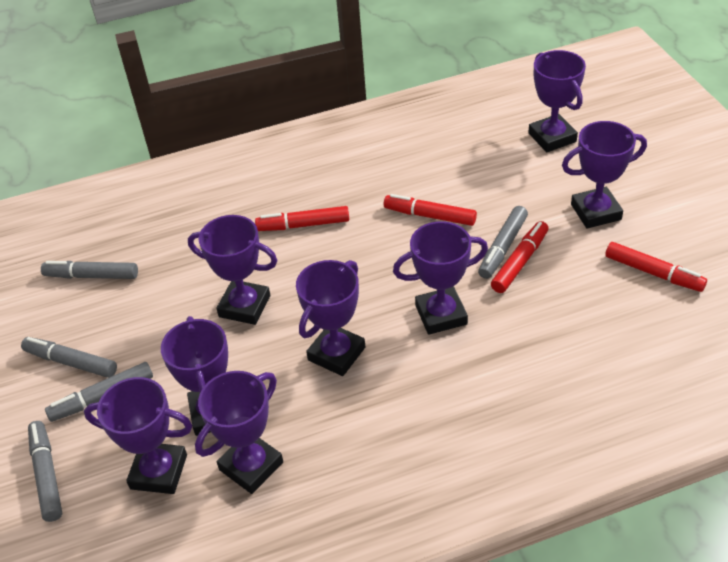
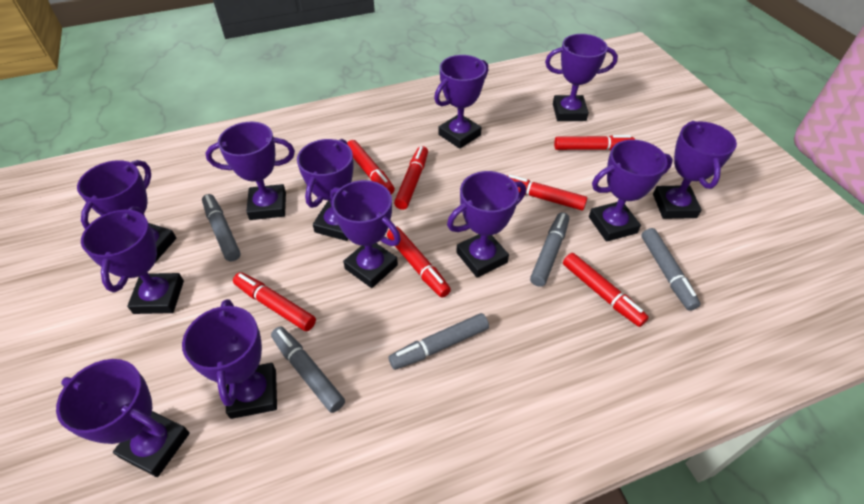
purple trophy: [84,377,192,494] [161,316,228,436] [188,215,278,325] [195,371,283,494] [296,260,365,376] [393,221,488,335] [528,50,586,152] [562,121,647,228] = 8 -> [56,359,190,477] [77,160,176,264] [81,206,184,314] [182,299,277,419] [205,122,295,220] [297,139,354,241] [330,180,401,288] [434,55,488,149] [447,171,526,277] [545,34,618,121] [589,140,673,242] [653,121,737,219] = 12
red marker: [255,206,349,231] [384,194,477,226] [491,221,549,293] [605,242,707,292] = 4 -> [233,272,316,331] [347,140,395,194] [387,227,451,298] [394,146,428,210] [506,175,587,210] [554,135,635,150] [563,253,649,327] = 7

